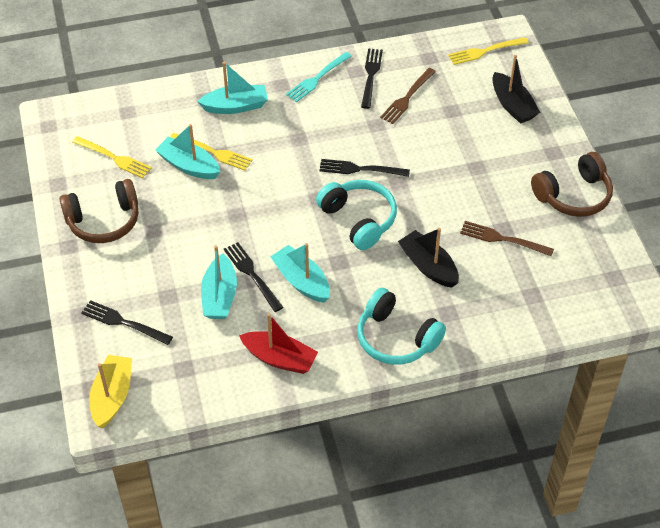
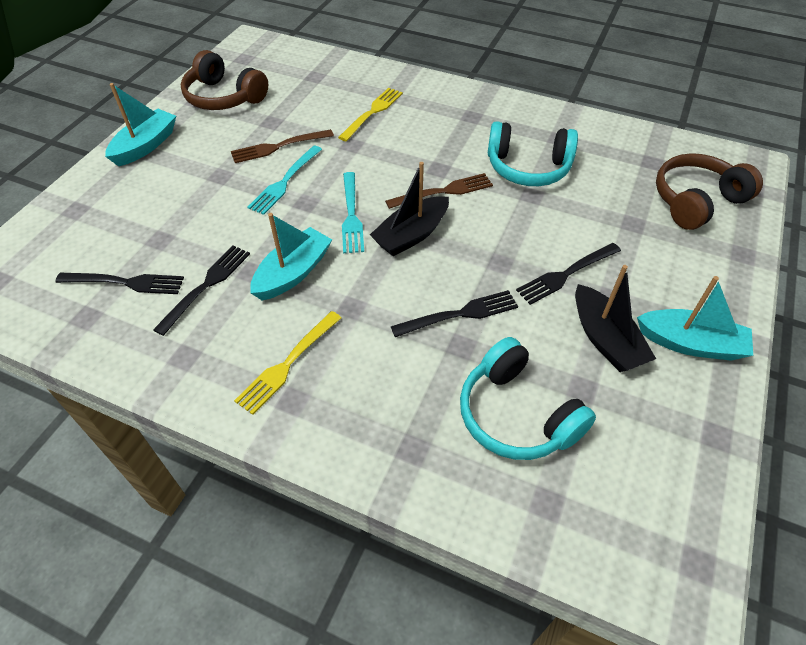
red boat: [239,313,318,374] = 1 -> none = 0
turquoise boat: [155,124,220,179] [197,62,268,114] [201,245,237,319] [271,243,330,303] = 4 -> [105,83,176,166] [250,213,332,300] [637,276,753,361] = 3
turquoise fork: [286,52,352,102] = 1 -> [248,146,322,215] [342,172,364,253] = 2
yellow boat: [89,355,132,428] = 1 -> none = 0
yellow fork: [72,136,152,178] [170,133,253,171] [448,37,529,65] = 3 -> [234,311,341,415] [338,88,403,141] = 2

